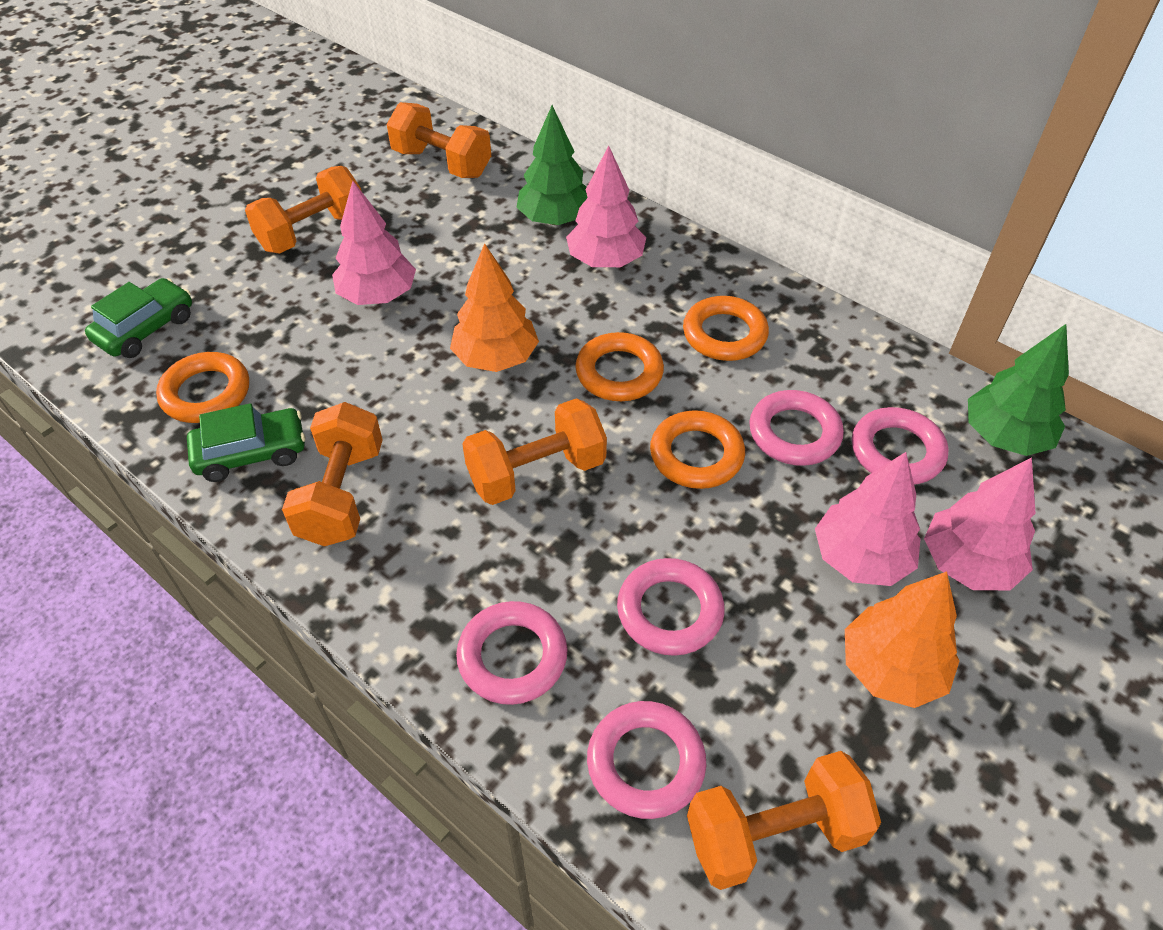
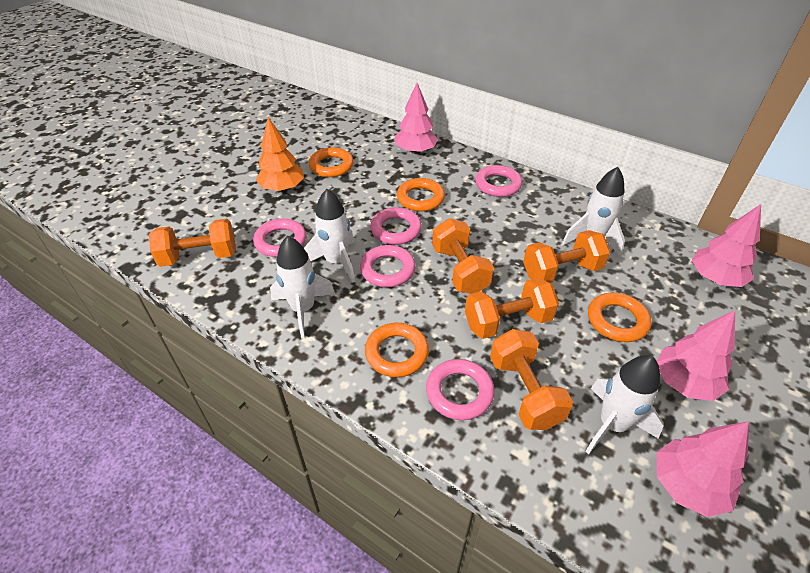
green car: [85,278,192,358] [187,403,305,482] = 2 -> none = 0
green tree: [516,105,588,225] [968,324,1069,456] = 2 -> none = 0
orange tree: [450,243,539,372] [845,571,959,708] = 2 -> [256,117,304,192] = 1
white rocket: none = 0 -> [270,236,335,339] [304,189,355,283] [562,167,625,257] [585,355,664,454] = 4

